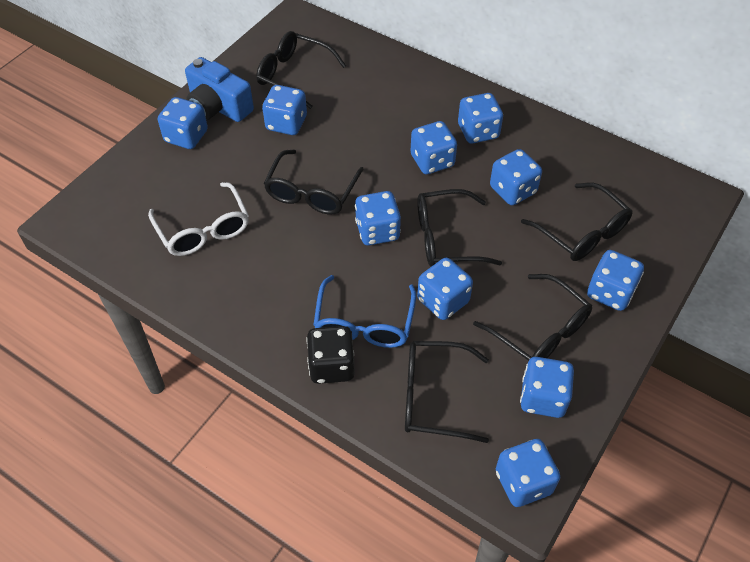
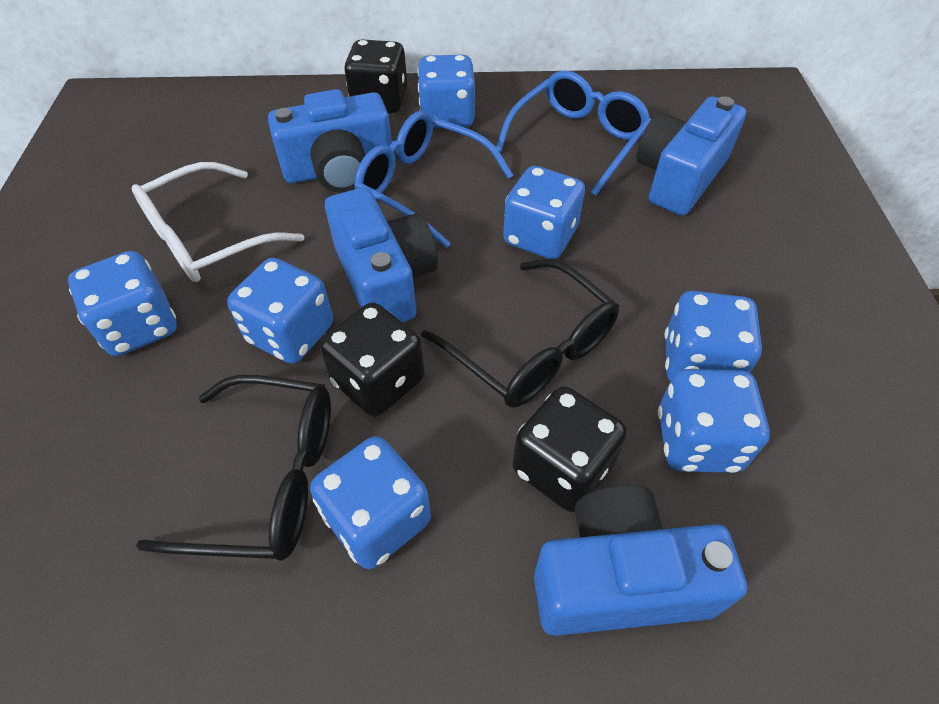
black dice: [306,326,355,384] = 1 -> [320,303,424,417] [344,39,407,113] [513,386,627,512] = 3
black glasses: [256,31,346,109] [264,150,364,214] [405,341,489,443] [417,189,502,267] [473,274,592,361] [521,183,633,261] = 6 -> [136,375,331,561] [422,259,619,408] = 2
blue camera: [185,57,254,122] = 1 -> [268,89,392,192] [325,187,438,322] [534,485,747,636] [636,96,746,216] = 4
blue dice: [158,97,208,149] [262,85,307,135] [355,191,401,246] [411,121,457,174] [417,258,473,320] [458,93,503,144] [490,149,542,205] [496,439,561,507] [520,357,574,418] [587,250,644,311] = 10 -> [68,251,177,356] [227,258,333,364] [310,436,431,569] [417,54,475,129] [503,166,585,259] [658,369,770,473] [664,291,762,381] = 7
blue glasses: [314,275,416,348] = 1 -> [354,111,514,248] [496,71,651,196] = 2

